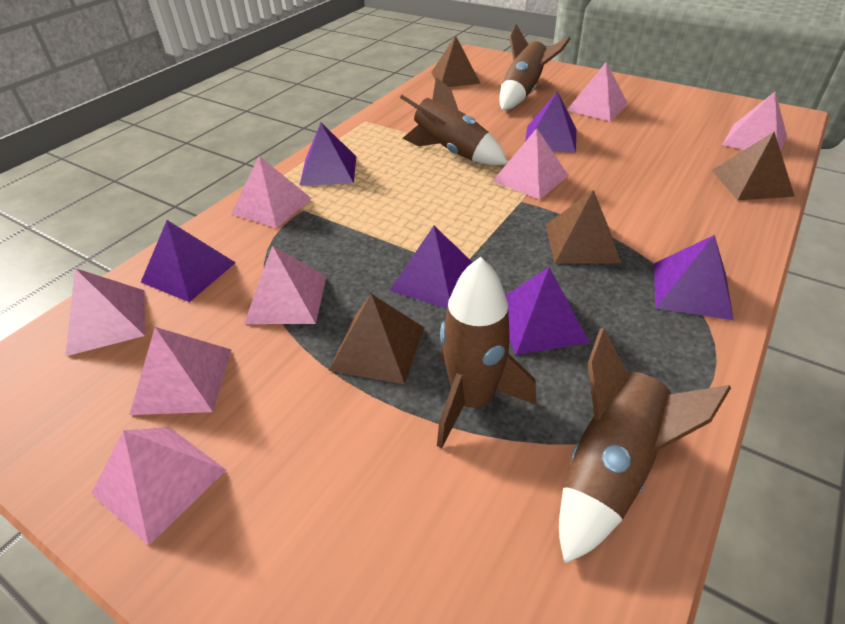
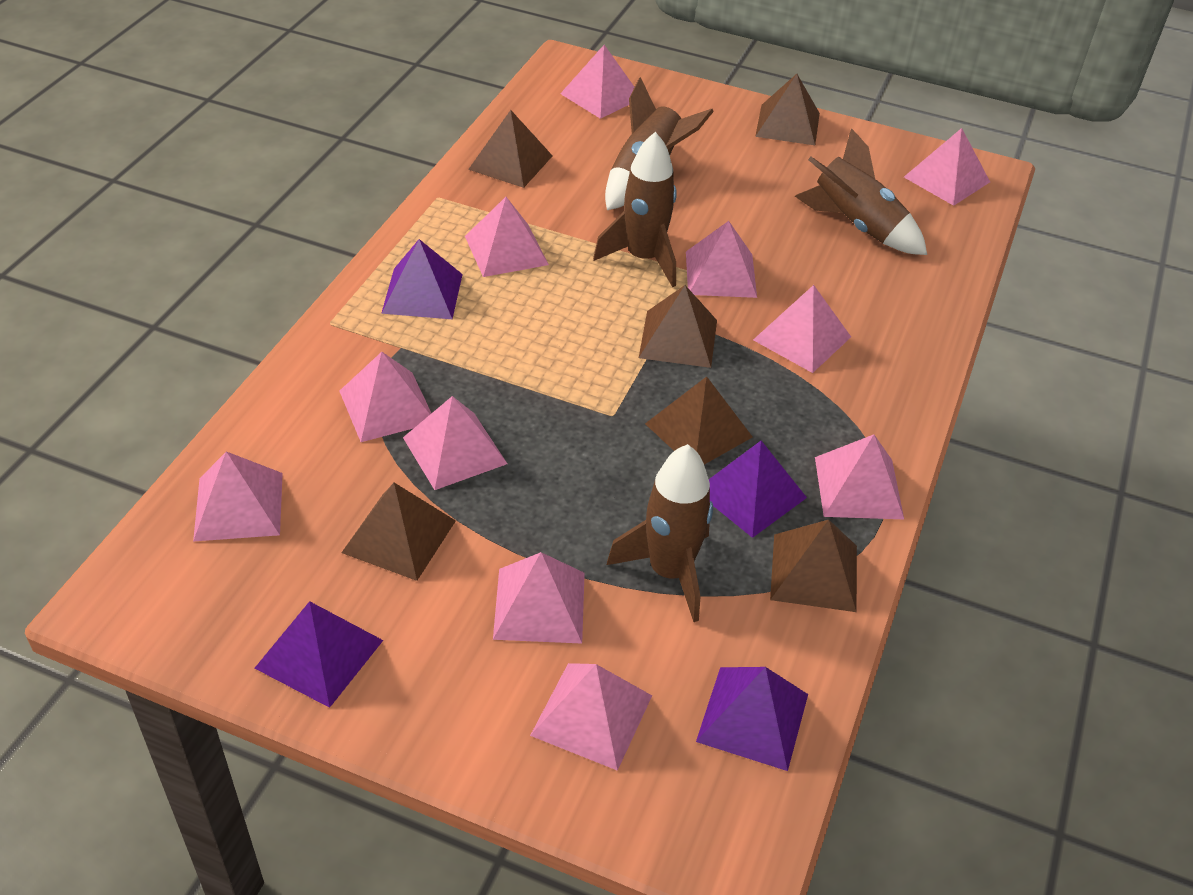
brown pyramid: [329,294,424,384] [431,36,481,87] [546,190,621,264] [712,132,795,200] = 4 -> [341,483,456,581] [468,110,553,188] [639,285,717,368] [645,376,752,465] [755,74,820,145] [770,520,857,612] = 6
pink pyramid: [65,268,145,356] [91,427,226,546] [129,327,231,415] [231,156,312,228] [244,246,327,324] [493,128,569,200] [567,62,628,121] [722,92,787,151] = 8 -> [193,451,283,541] [340,352,431,442] [403,396,508,490] [465,197,549,277] [493,552,585,644] [530,663,652,771] [560,45,634,119] [686,221,757,298] [753,285,851,373] [815,434,904,519] [904,128,990,206] = 11
purple pyramid: [141,220,236,302] [299,123,356,186] [389,226,473,309] [505,267,590,355] [525,91,576,153] [654,235,734,320] = 6 -> [255,601,383,708] [381,239,463,319] [696,667,808,771] [709,441,807,538] = 4

